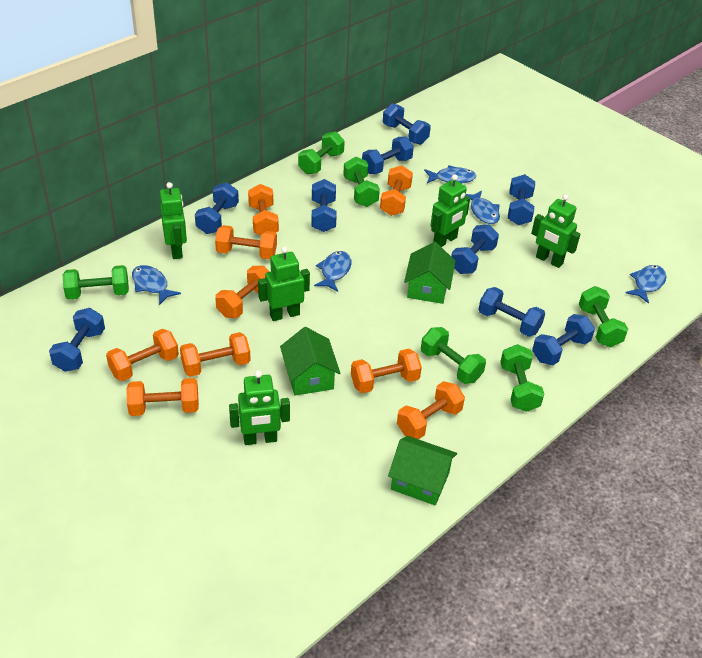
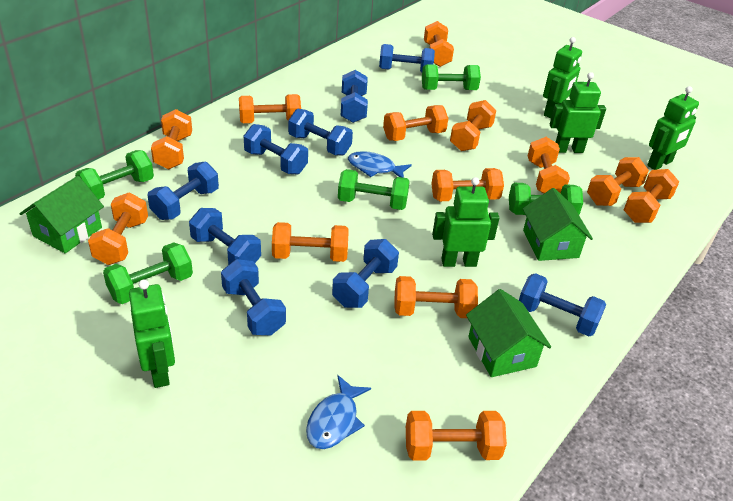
blue fish: [132,265,181,305] [314,251,351,292] [424,165,476,183] [466,190,500,224] [626,265,666,304] = 5 -> [306,375,371,449] [348,151,412,178] = 2
green dumbbell: [63,265,129,300] [298,131,345,174] [343,156,380,207] [421,327,486,384] [500,344,544,412] [579,286,628,347] = 6 -> [75,150,154,200] [103,243,193,304] [338,169,410,210] [422,64,481,90] [509,183,583,215] = 5
orange dumbbell: [106,329,179,381] [127,378,199,416] [180,332,251,377] [215,225,277,259] [215,266,269,318] [248,184,279,235] [351,349,422,393] [380,165,413,216] [397,381,465,439] = 9 -> [88,193,148,265] [151,109,192,170] [239,94,301,123] [272,222,349,262] [383,105,448,141] [394,276,478,318] [406,411,507,461] [424,21,454,67] [432,168,504,201] [450,100,496,151] [528,137,570,194] [587,157,649,206] [624,169,679,223] = 13

